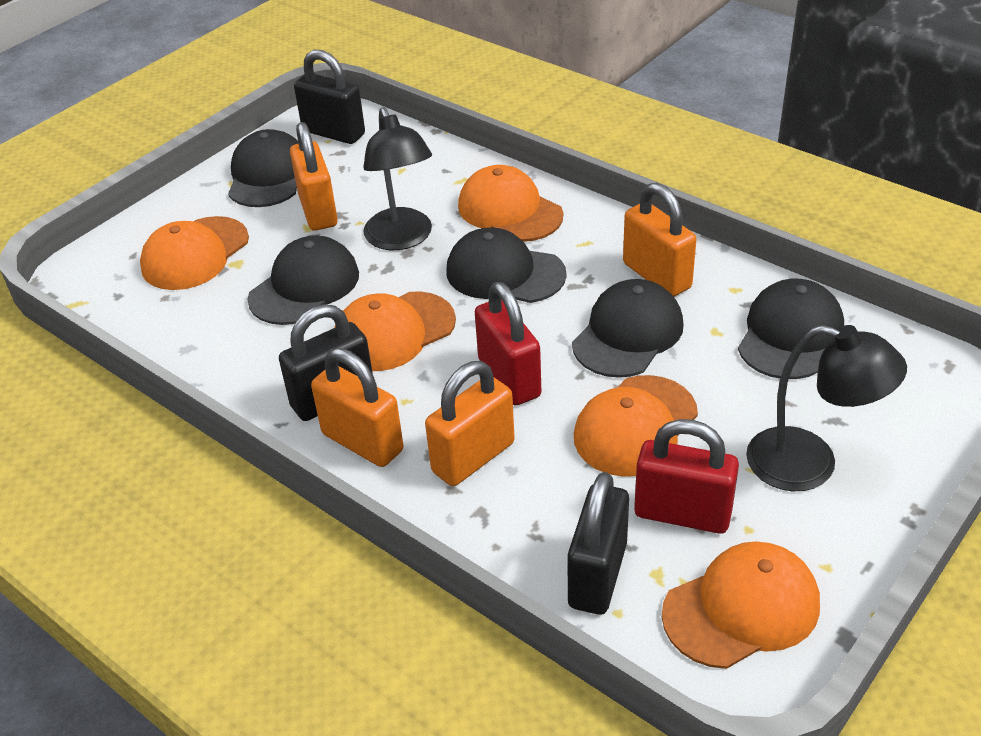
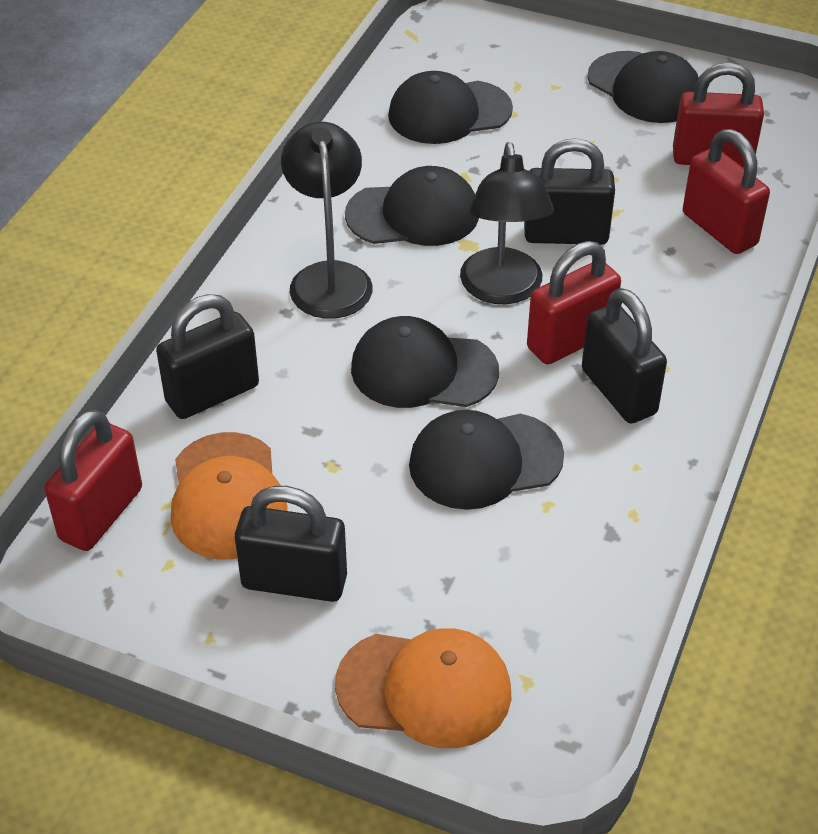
black padlock: [279,304,373,421] [294,50,365,144] [567,472,629,615] = 3 -> [156,294,259,419] [235,486,347,602] [524,138,615,245] [582,288,667,423] = 4
orange cap: [140,216,249,290] [334,292,456,371] [458,165,563,242] [574,375,698,477] [662,541,820,669] = 5 -> [171,432,287,560] [335,628,511,748] = 2
orange padlock: [290,122,338,231] [311,348,404,467] [425,361,515,486] [623,182,697,297] = 4 -> none = 0
red padlock: [475,282,541,406] [634,419,739,534] = 2 -> [44,409,142,551] [527,241,621,364] [673,63,764,168] [683,129,770,254] = 4

